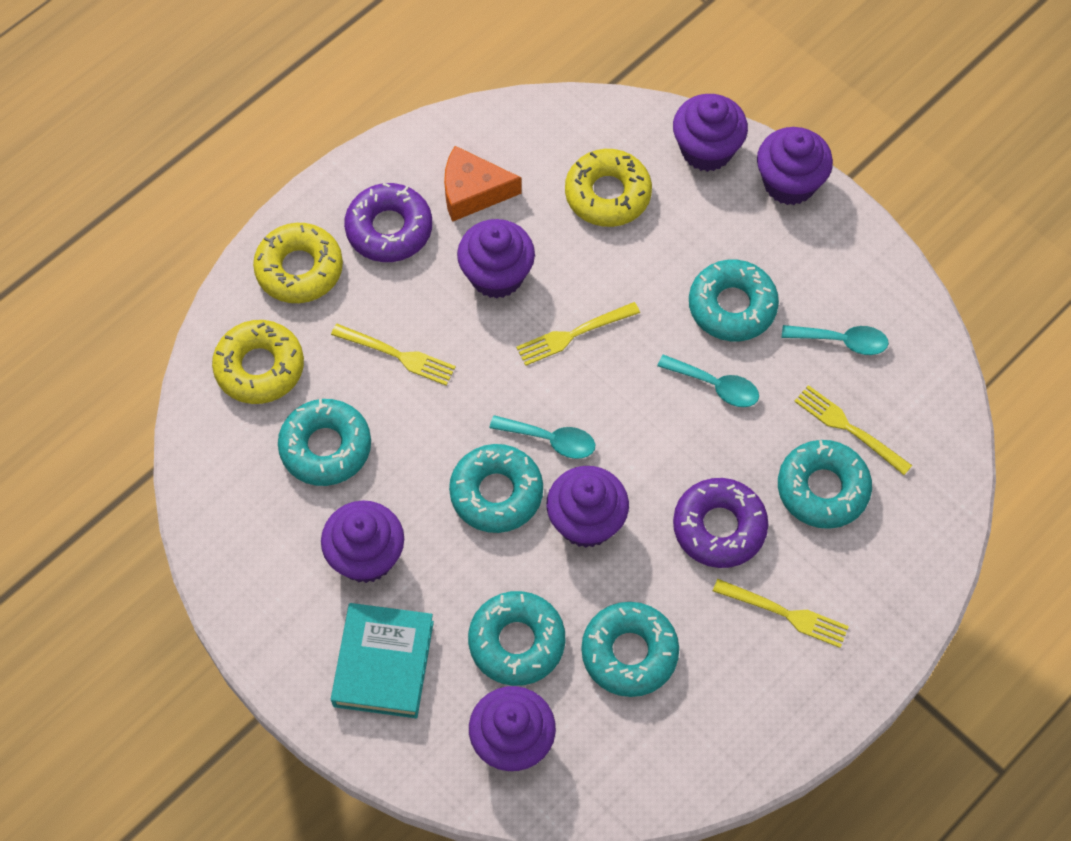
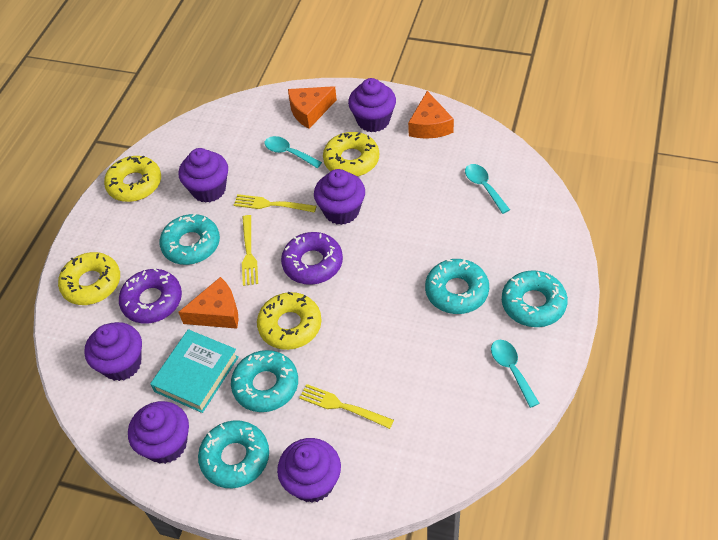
orange cheese: [444,146,522,222] = 1 -> [178,277,239,329] [288,86,337,129] [408,91,454,139] = 3
turquoise donut: [278,399,371,486] [449,444,543,533] [468,591,565,686] [581,602,679,697] [689,260,779,341] [778,440,872,529] = 6 -> [160,213,220,265] [198,420,269,488] [231,350,298,412] [425,258,489,314] [502,270,568,327] = 5
yellow donut: [212,320,304,404] [253,223,343,303] [565,149,652,227] = 3 -> [58,252,120,305] [104,155,161,202] [257,292,322,350] [323,132,379,176] = 4
yellow fork: [331,324,456,386] [516,302,640,366] [713,579,849,648] [794,385,912,475] = 4 -> [234,194,317,213] [242,215,258,286] [299,384,394,429] = 3

